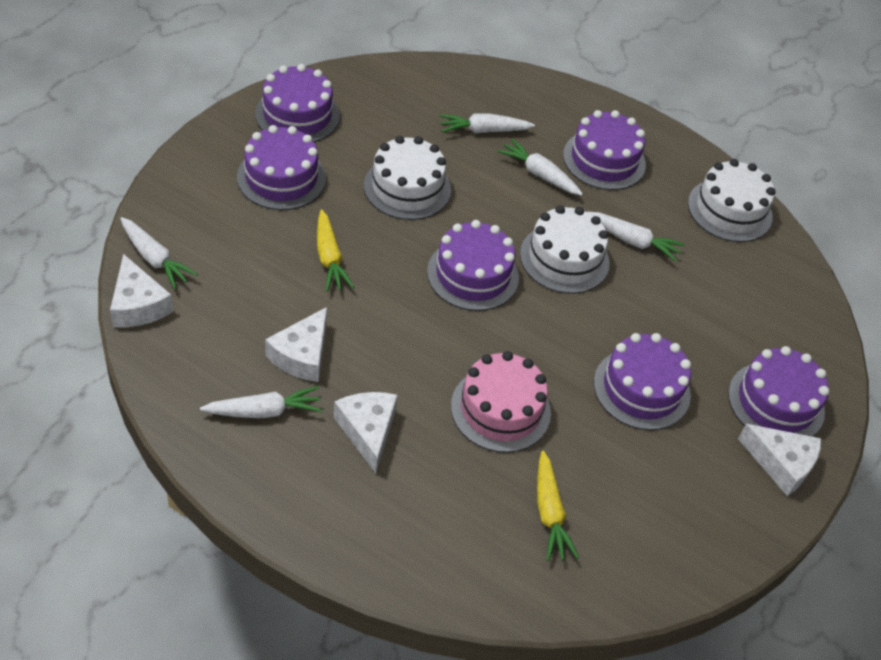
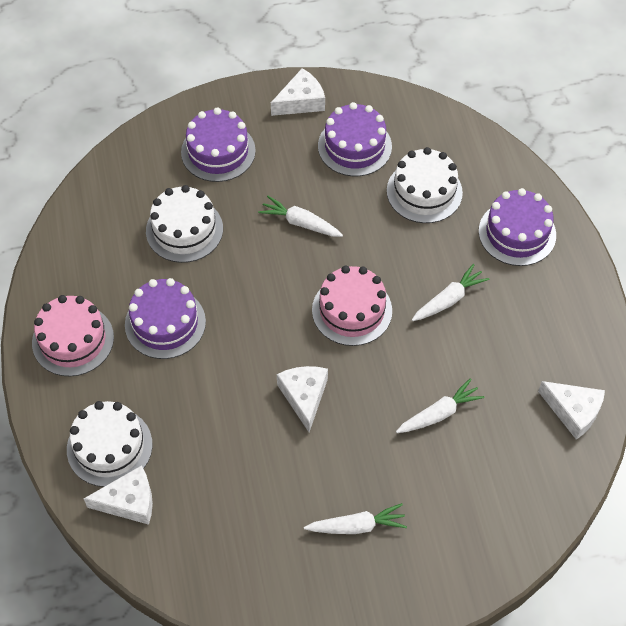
pink cake: [451,351,551,453] = 1 -> [32,295,114,377] [312,266,392,346] = 2
purple cake: [237,125,326,210] [255,64,340,142] [427,220,519,311] [563,110,646,190] [594,333,691,430] [728,346,829,437] = 6 -> [125,278,206,359] [181,107,256,182] [318,102,392,176] [479,188,556,266] = 4
white carrot: [120,217,198,289] [200,386,322,418] [439,113,535,133] [497,138,583,196] [588,212,685,262] = 5 -> [258,196,343,237] [304,503,407,534] [396,378,485,433] [412,264,489,321] = 4
yellow carrot: [317,210,354,292] [537,451,579,561] = 2 -> none = 0

